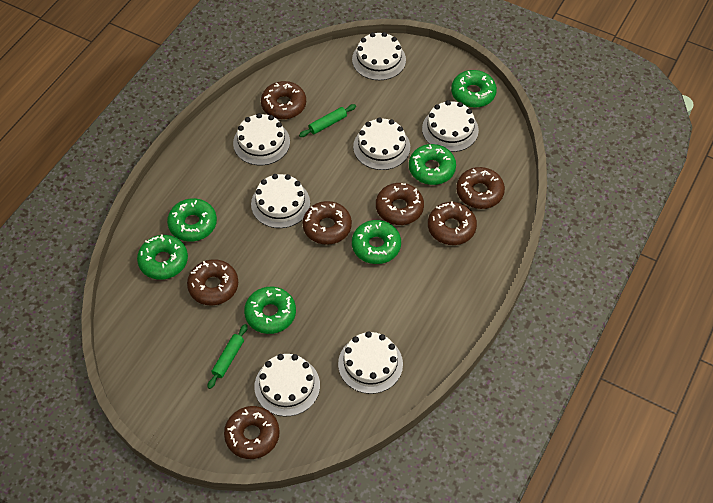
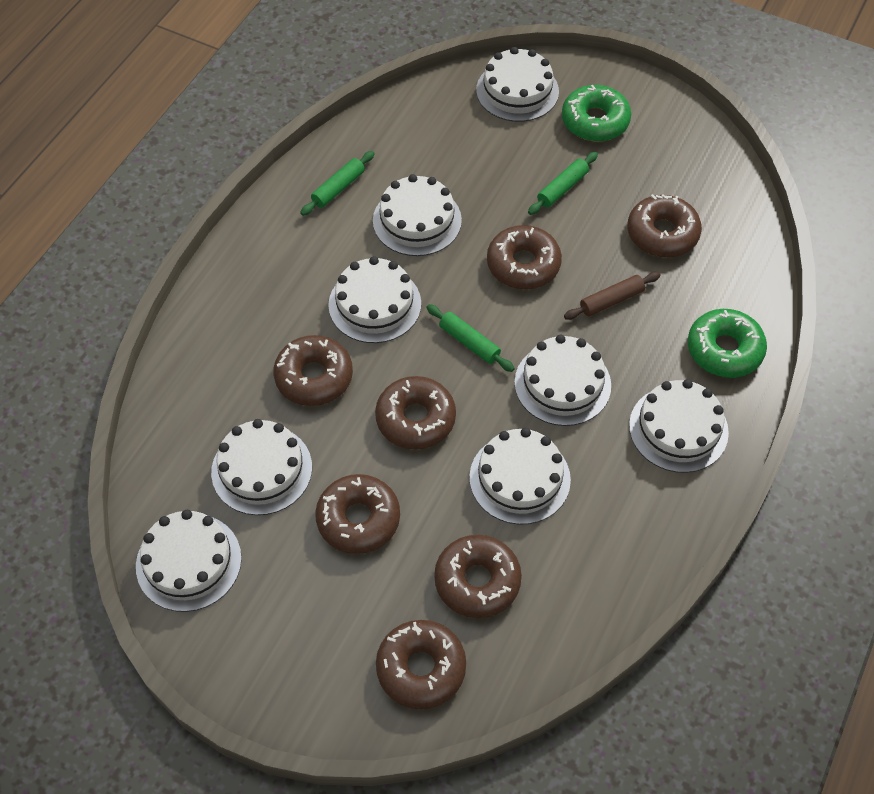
brown rolling pin: none = 0 -> [564,272,661,320] = 1
green donut: [137,234,188,280] [167,198,217,242] [244,287,296,334] [352,220,401,264] [409,144,456,185] [451,70,497,108] = 6 -> [562,85,631,141] [688,309,767,378] = 2
green rolling pin: [207,324,248,389] [299,104,356,137] = 2 -> [300,151,375,216] [426,304,515,372] [528,152,598,215] = 3
white cake: [233,113,290,165] [251,174,310,228] [254,354,320,416] [338,331,403,394] [352,32,406,80] [353,118,410,170] [422,100,479,152] = 7 -> [136,510,242,612] [211,419,312,515] [328,256,421,343] [373,174,462,256] [470,428,571,525] [476,47,559,122] [514,335,611,426] [629,379,729,473] = 8

